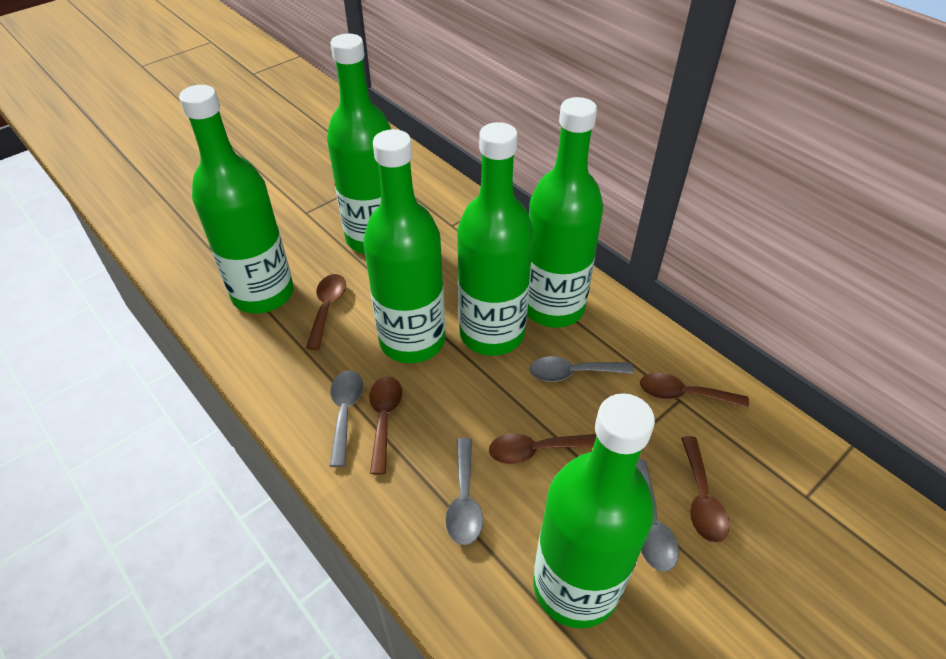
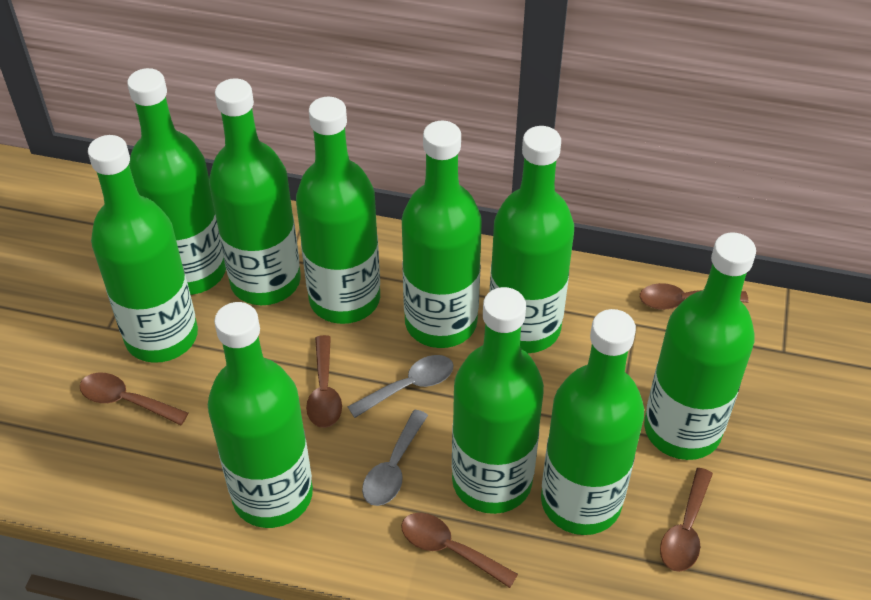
green bottle: [179,85,294,313] [327,34,391,254] [363,129,445,363] [457,122,533,356] [527,97,603,328] [533,393,655,628] = 6 -> [88,135,198,363] [127,68,226,295] [208,302,313,528] [209,78,301,305] [296,97,380,324] [402,121,482,348] [452,287,544,514] [490,126,574,353] [541,309,644,535] [644,232,756,460] = 10
grey spoon: [330,370,363,467] [445,438,483,545] [530,356,634,382] [636,459,679,572] = 4 -> [347,355,454,418] [362,410,428,506] = 2

